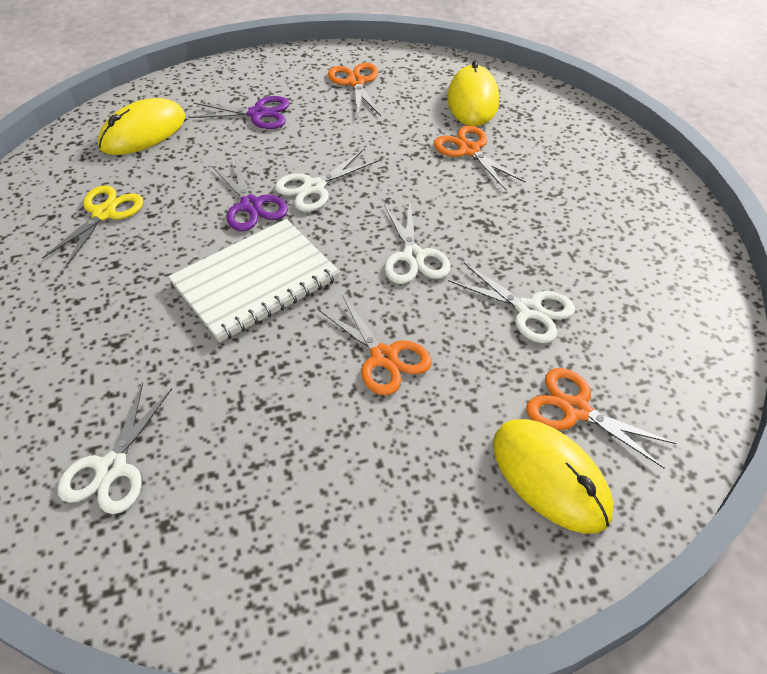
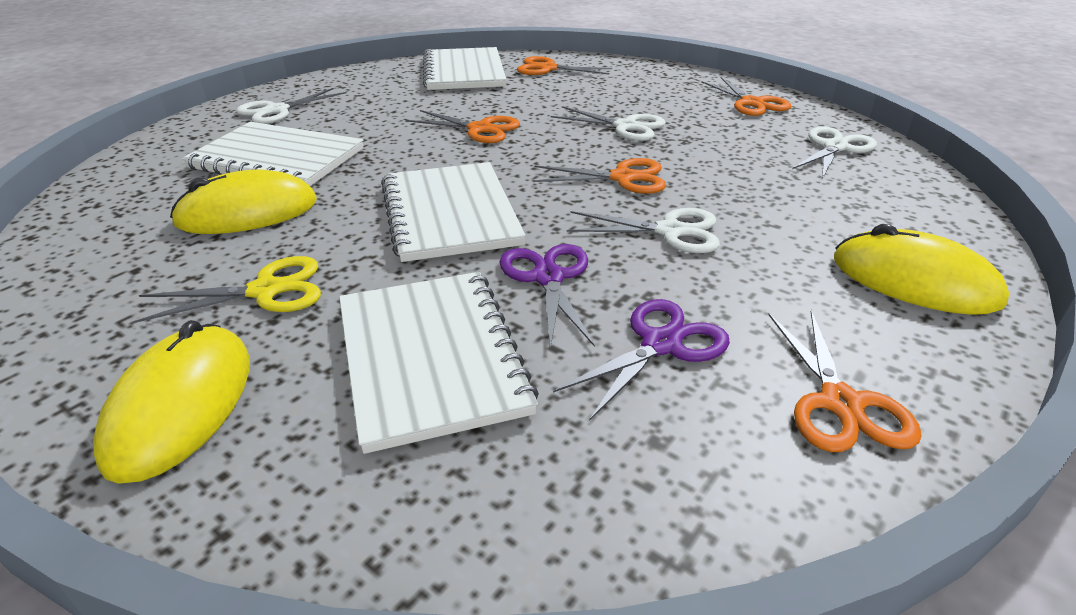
orange scissors: [318,295,432,396] [328,63,381,116] [434,126,526,190] [526,368,677,469] = 4 -> [406,110,520,143] [517,56,612,75] [533,158,666,194] [701,77,791,116] [768,310,922,452] = 5
white notebook: [168,219,340,342] = 1 -> [182,122,363,186] [339,272,539,454] [381,162,526,262] [423,47,506,90] = 4

